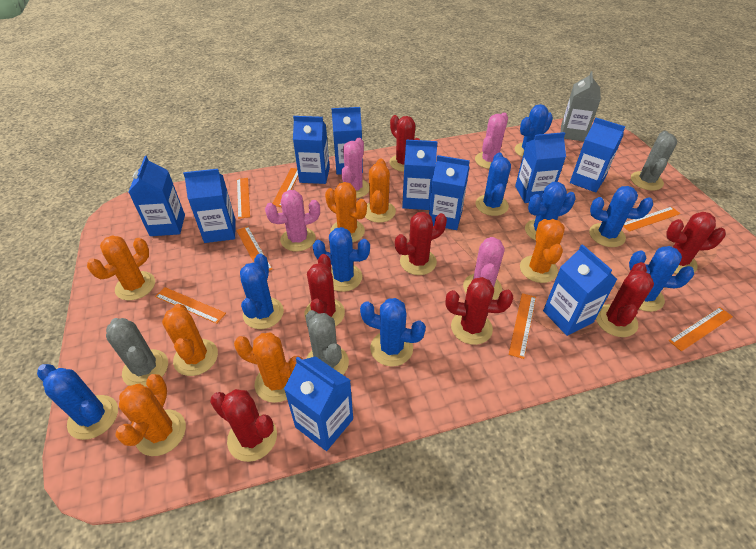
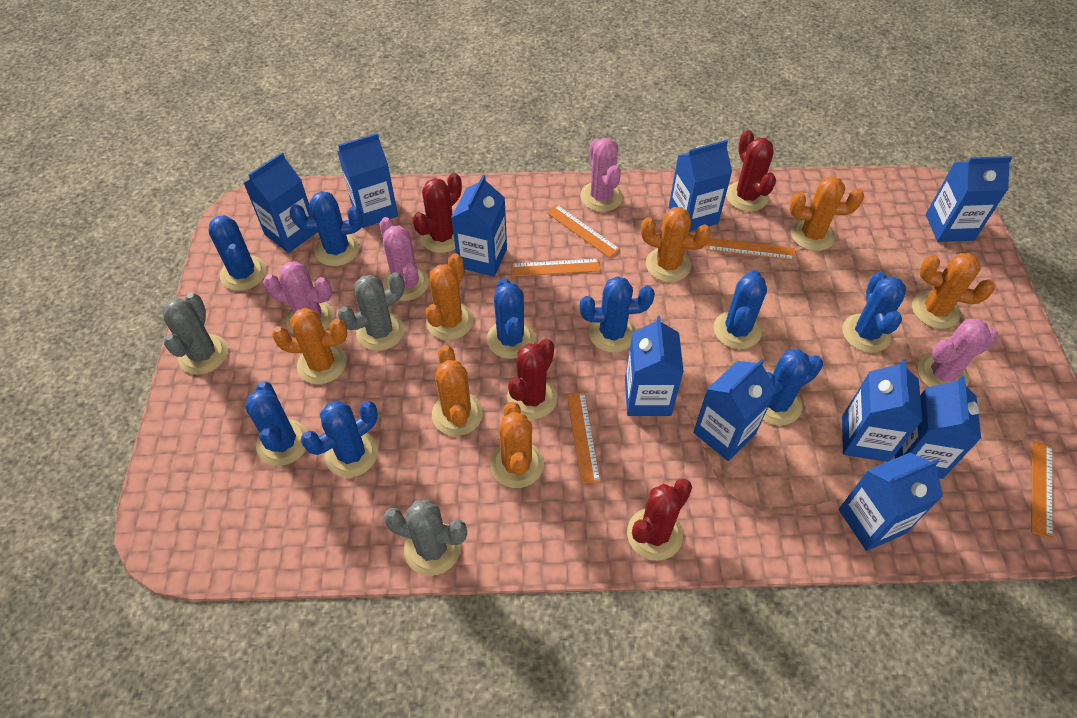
grey carton: [561,71,601,141] = 1 -> none = 0
orange ruler: [155,287,226,324] [236,226,272,271] [237,178,250,219] [272,168,298,207] [509,293,536,359] [623,207,680,232] [669,307,733,351] = 7 -> [511,259,601,277] [547,205,620,258] [567,392,600,484] [706,238,795,260] [1031,441,1053,539] = 5
red cactus: [210,389,277,462] [304,254,345,326] [389,115,420,172] [395,212,447,275] [446,277,513,345] [596,262,654,337] [666,212,726,274] = 7 -> [412,173,462,253] [507,339,558,420] [627,479,692,561] [726,130,776,212] = 4

